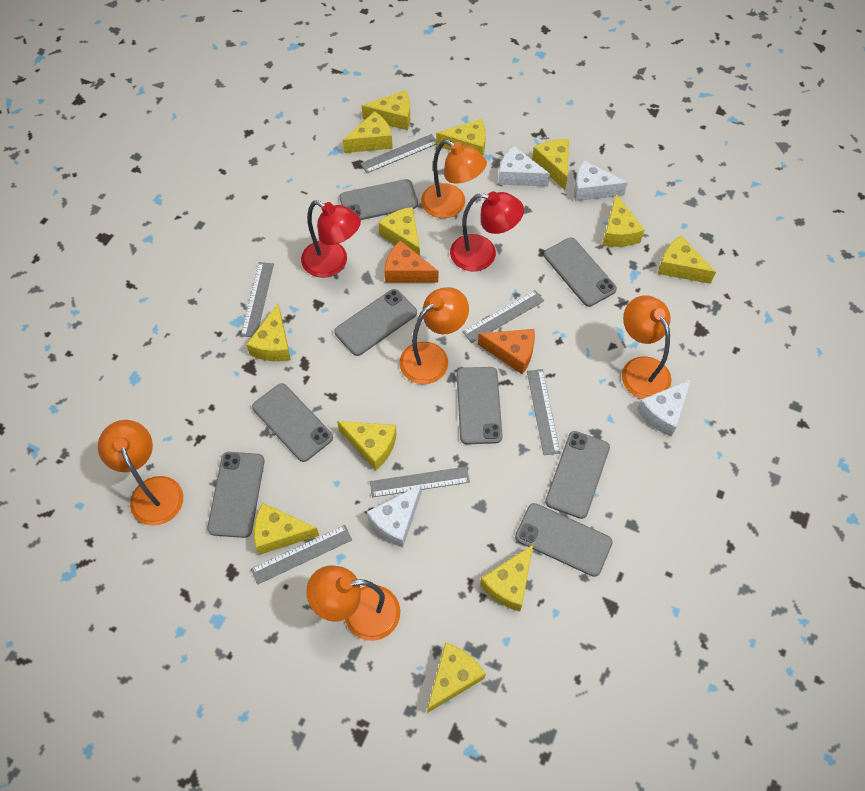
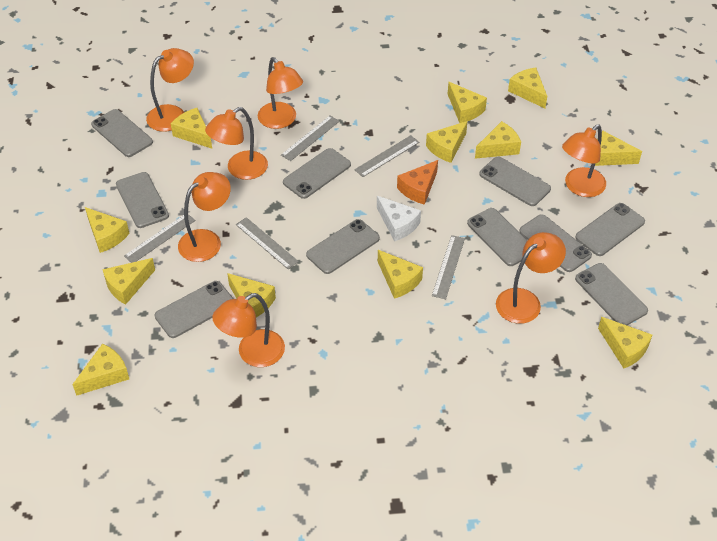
grey phone: [207,452,264,538] [252,383,333,462] [334,289,417,356] [340,179,418,220] [457,367,503,444] [515,503,613,577] [544,238,617,307] [545,431,610,519] = 8 -> [91,109,153,157] [116,172,169,228] [155,281,234,338] [283,148,351,199] [306,219,380,274] [467,208,527,266] [479,157,551,206] [519,214,592,272] [575,203,645,256] [575,263,648,325] = 10
grey ruler: [241,262,274,337] [251,525,352,585] [360,134,436,173] [370,466,470,497] [463,290,544,343] [527,369,560,455] = 6 -> [124,214,195,263] [236,217,299,269] [281,116,340,161] [354,135,419,177] [432,235,465,299] = 5
orange cheese: [384,240,438,283] [478,329,535,374] = 2 -> [397,160,438,205] = 1
orange lamp: [98,420,183,526] [306,565,400,641] [400,287,469,384] [421,139,487,218] [622,295,671,399] = 5 -> [146,48,194,132] [178,172,231,262] [205,107,268,180] [212,293,285,367] [258,57,303,129] [496,232,566,324] [562,124,606,197] = 7
red lamp: [301,200,361,278] [450,191,524,272] = 2 -> none = 0
white cheese: [367,485,422,548] [498,146,550,187] [574,160,628,201] [637,379,691,436] = 4 -> [377,196,421,241] = 1

